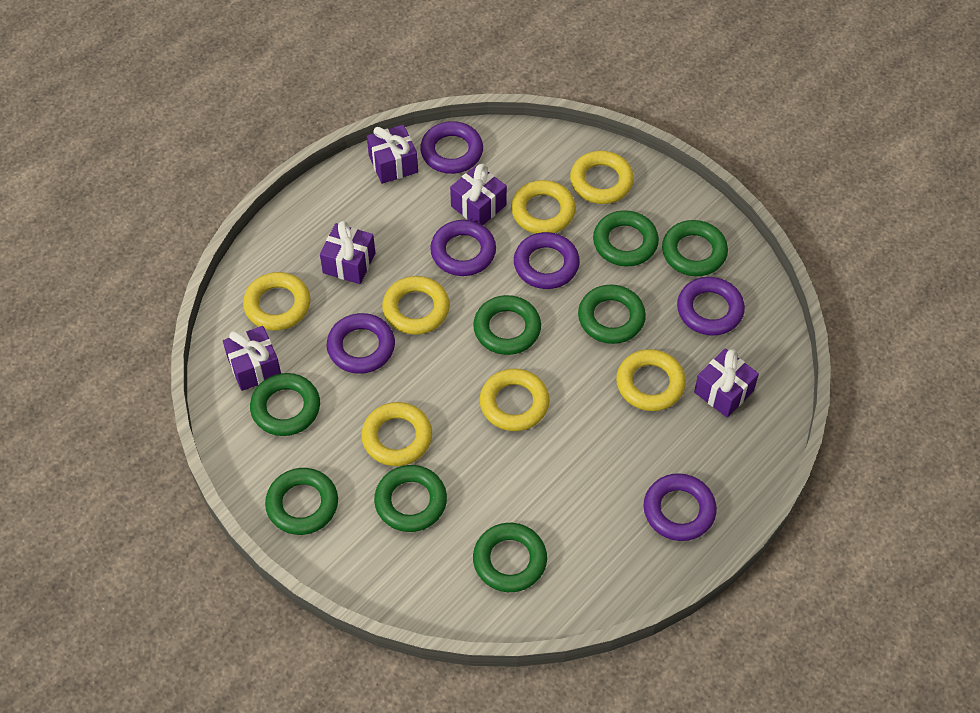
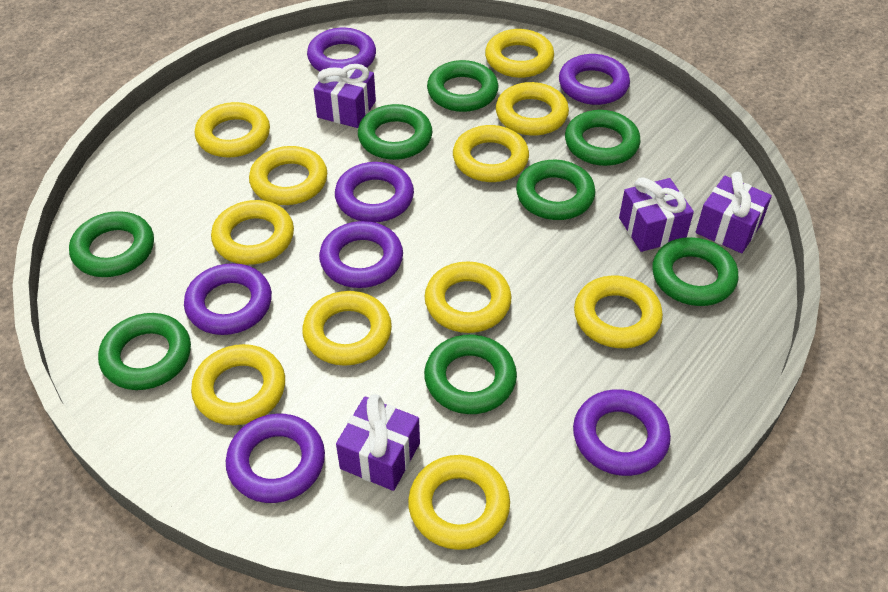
purple gift: [223,326,281,391] [320,221,375,284] [367,125,418,184] [450,164,507,225] [694,348,759,418] = 5 -> [314,62,376,128] [336,394,420,491] [619,177,694,252] [696,172,772,253] = 4
purple ring: [327,313,395,374] [420,121,483,174] [430,220,496,276] [514,232,580,289] [644,473,717,541] [677,277,745,336] = 6 -> [184,263,272,335] [226,414,325,503] [307,28,376,71] [319,221,403,288] [335,162,414,222] [559,54,630,105] [573,389,671,476] = 7
yellow ring: [243,272,310,331] [361,402,432,466] [382,276,450,335] [479,368,550,431] [511,180,576,234] [570,151,634,204] [616,349,686,411] = 7 -> [191,344,285,425] [195,102,270,157] [211,200,294,265] [249,146,327,205] [302,291,392,366] [408,455,510,550] [425,261,512,333] [453,125,529,182] [485,29,554,78] [496,82,569,136] [574,276,663,348] = 11

